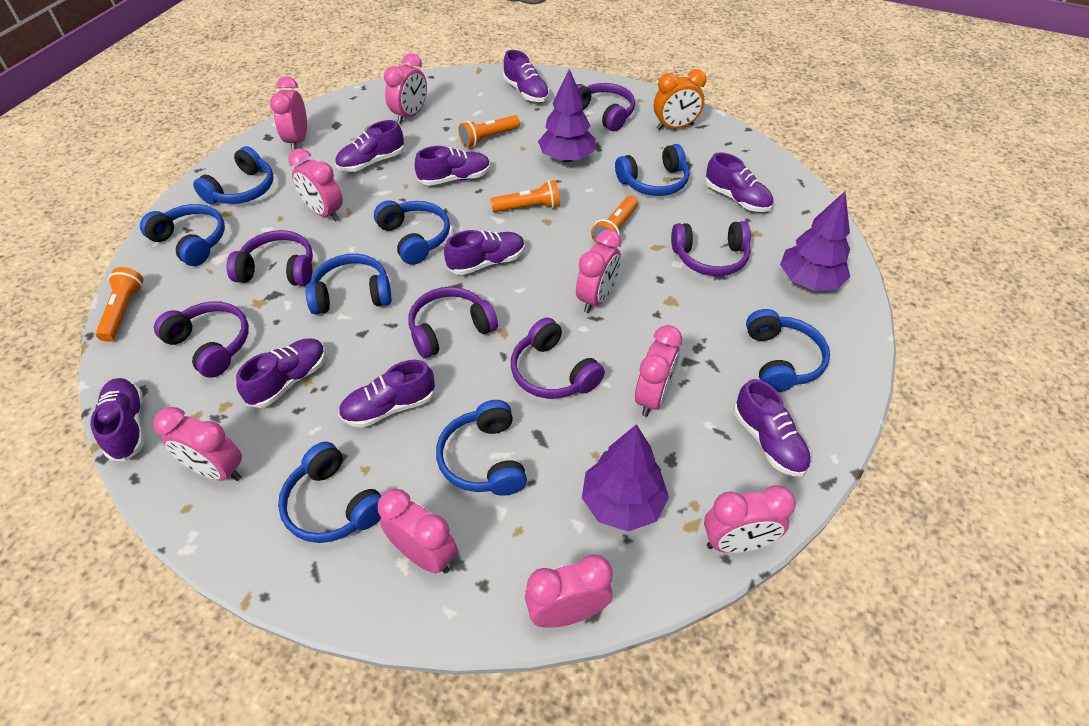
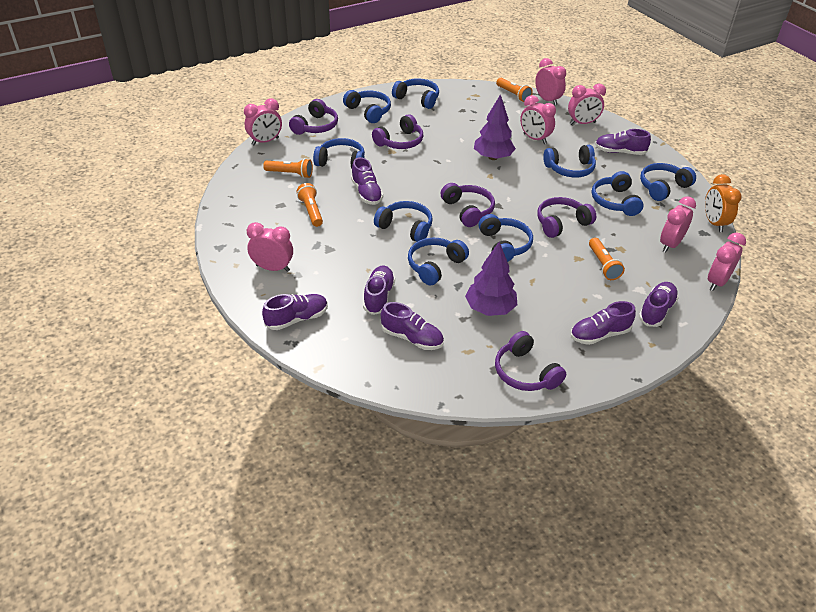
blue headphones: [140,204,225,266] [193,146,274,204] [278,442,381,543] [306,254,392,314] [374,200,450,265] [436,400,527,496] [615,144,689,196] [746,309,830,392] = 8 -> [313,138,365,169] [343,90,391,123] [374,201,433,242] [392,78,439,109] [408,238,469,285] [478,214,533,262] [543,145,596,177] [592,171,643,216] [640,163,696,201] = 9
pink clock: [153,407,242,481] [270,76,307,151] [288,148,343,222] [378,489,457,573] [384,53,427,124] [525,555,613,628] [576,229,621,313] [635,325,682,417] [704,485,796,553] = 9 -> [244,98,282,145] [247,222,293,272] [520,95,556,144] [535,58,566,105] [568,84,606,125] [660,196,696,253] [708,233,746,291] = 7
purple headphones: [154,301,249,378] [226,230,313,286] [409,287,498,358] [511,318,605,399] [576,83,635,131] [671,221,751,276] = 6 -> [289,99,338,135] [372,114,424,149] [441,183,495,227] [495,331,566,391] [537,197,596,238] = 5
purple shoe: [90,378,144,461] [236,339,326,408] [335,120,404,172] [338,360,435,428] [415,146,491,186] [444,230,525,275] [503,50,549,102] [705,152,773,212] [734,379,811,476] = 9 -> [262,294,328,330] [351,157,383,205] [363,266,395,315] [381,302,444,350] [570,301,636,345] [595,129,651,155] [639,282,679,327] = 7
purple tree: [538,69,595,162] [582,424,669,532] [780,191,850,291] = 3 -> [465,242,517,316] [474,94,516,160] = 2

